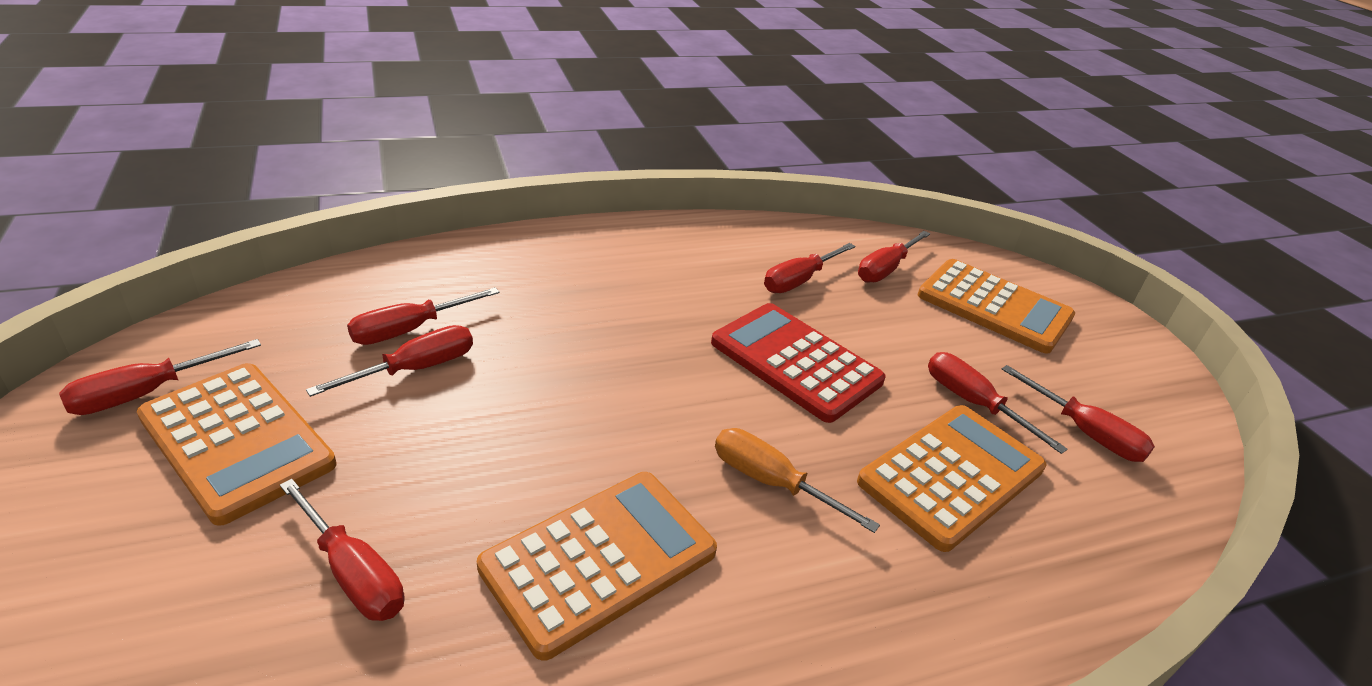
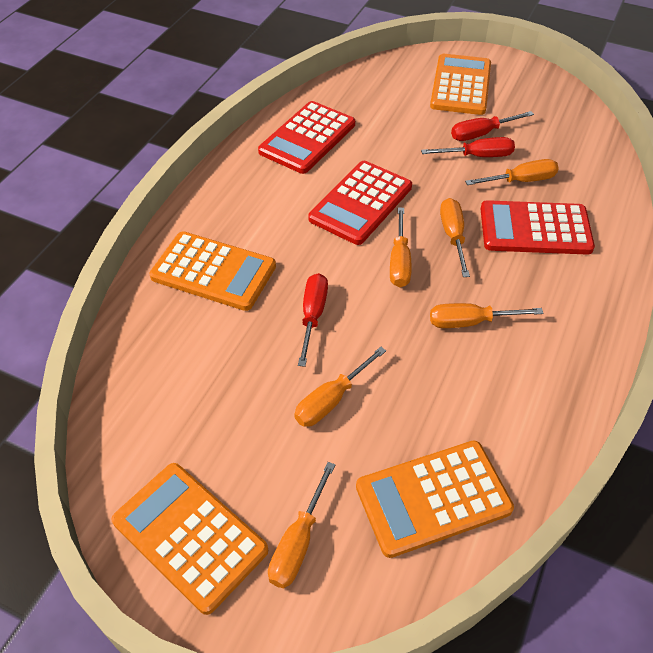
orange screwdriver: [715,428,880,533] = 1 -> [268,462,335,588] [294,347,386,427] [390,207,412,287] [430,303,543,328] [440,198,470,277] [465,159,559,185] = 6
red calculator: [711,303,886,423] = 1 -> [258,101,355,174] [308,161,412,245] [481,200,595,255] = 3
red screwdriver: [59,339,261,415] [280,479,405,621] [306,325,473,397] [347,287,499,345] [764,243,856,293] [858,231,930,283] [928,352,1067,454] [1002,365,1155,462] = 8 -> [298,273,328,367] [421,137,515,157] [451,111,534,141] = 3

